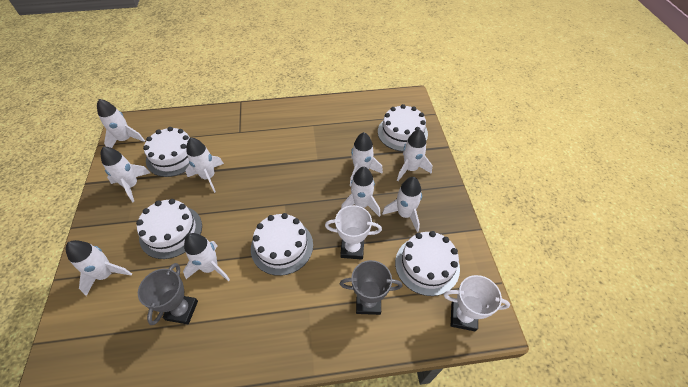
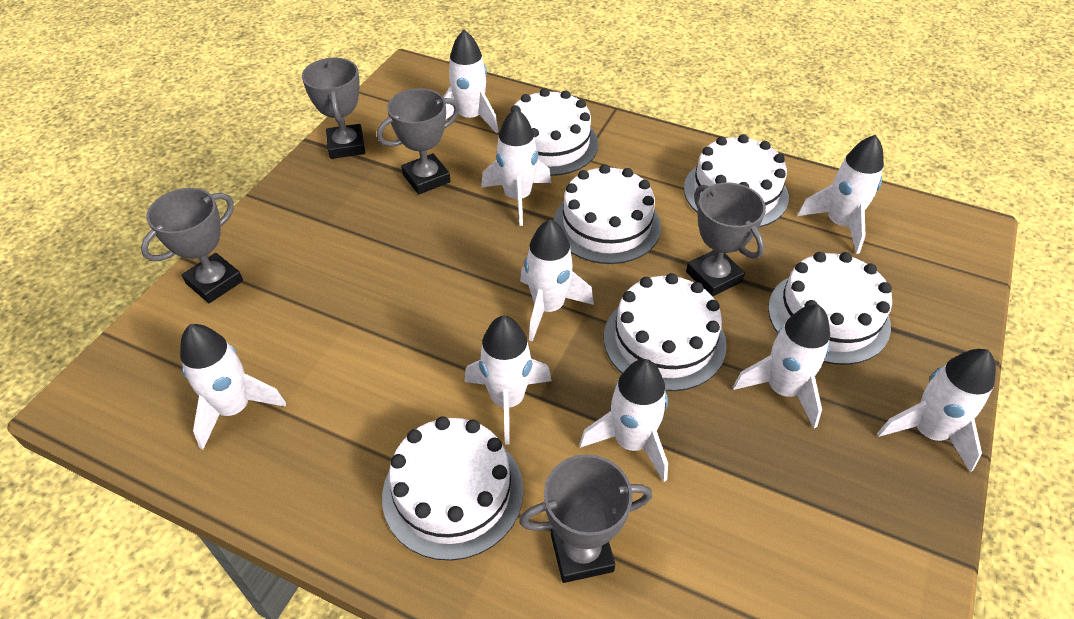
grey trophy: [138,263,198,325] [340,260,402,315] = 2 -> [141,188,243,303] [302,57,365,159] [377,88,460,195] [519,454,652,583] [686,182,766,296] = 5
white cake: [136,199,202,259] [143,127,190,177] [251,213,313,276] [378,104,428,151] [395,231,460,296] = 5 -> [382,416,523,561] [510,88,598,176] [554,164,661,264] [604,273,727,391] [684,134,789,227] [768,252,892,365] = 6
white trophy: [325,205,382,260] [443,275,510,331] = 2 -> none = 0

